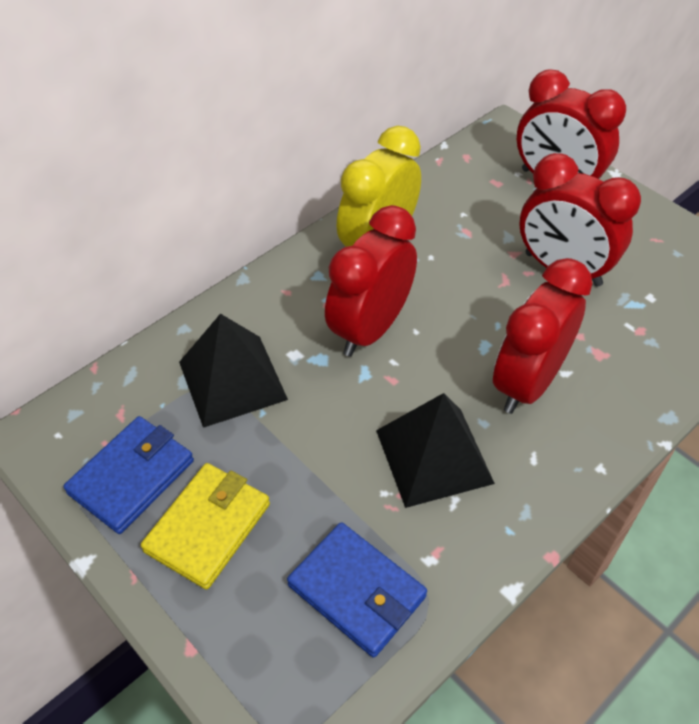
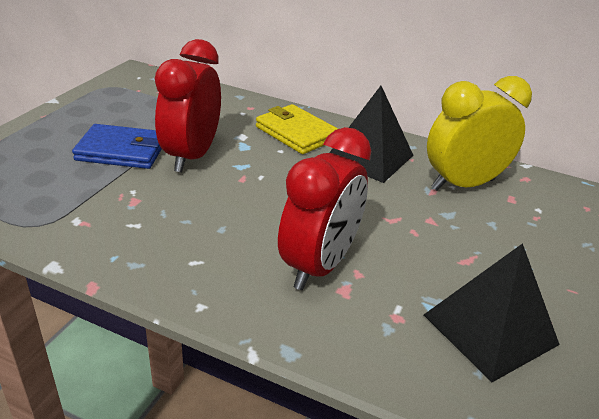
blue wallet: [63,416,194,534] [287,522,427,658] = 2 -> [72,124,162,169] = 1
red clock: [325,205,417,357] [493,258,592,414] [517,69,626,179] [519,153,641,287] = 4 -> [155,39,221,172] [278,127,371,290] = 2

